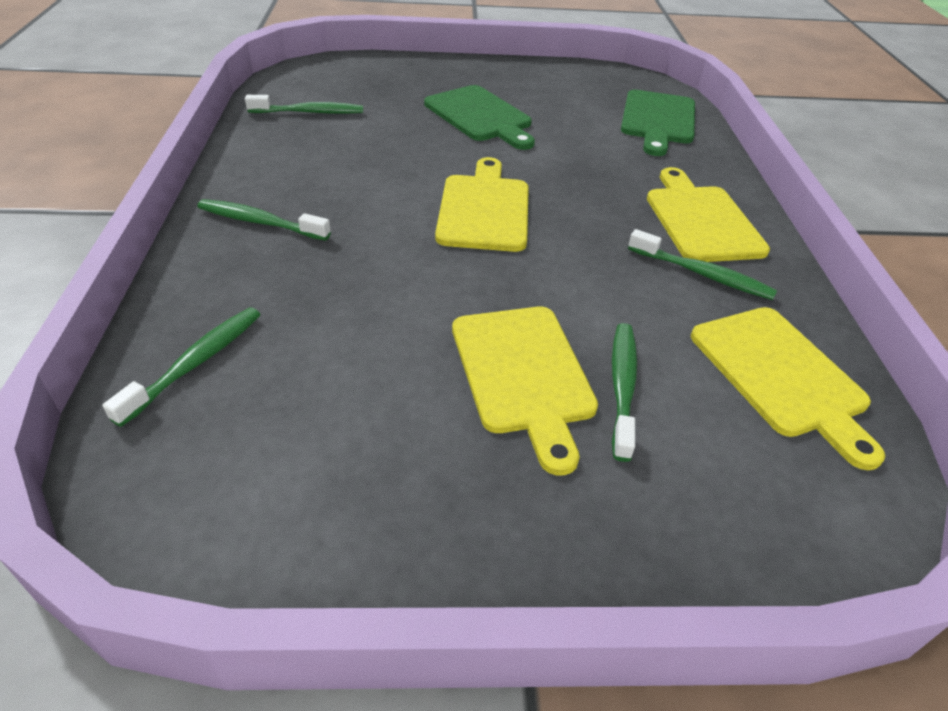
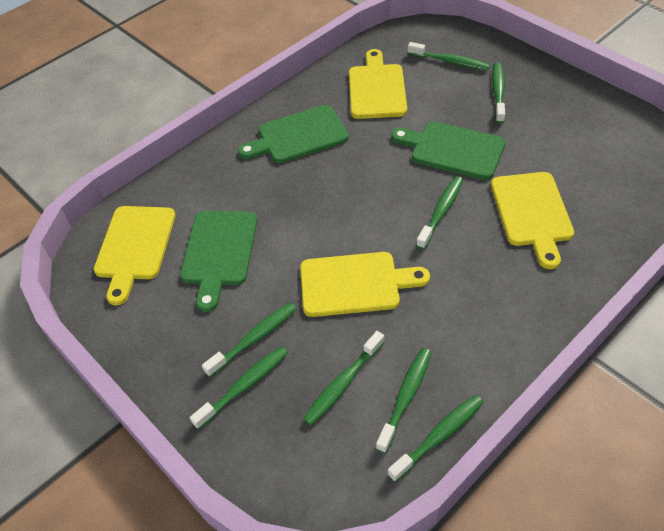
green cutting board: [424,85,535,150] [621,90,695,156] = 2 -> [180,211,257,312] [238,105,349,163] [391,121,506,180] = 3
green toothbrush: [102,307,261,427] [197,199,331,241] [245,95,363,114] [612,323,637,462] [628,229,777,300] = 5 -> [190,346,288,430] [202,303,297,377] [303,331,384,426] [376,348,432,453] [387,395,484,482] [408,42,490,70] [416,176,463,250] [492,63,505,124] = 8

